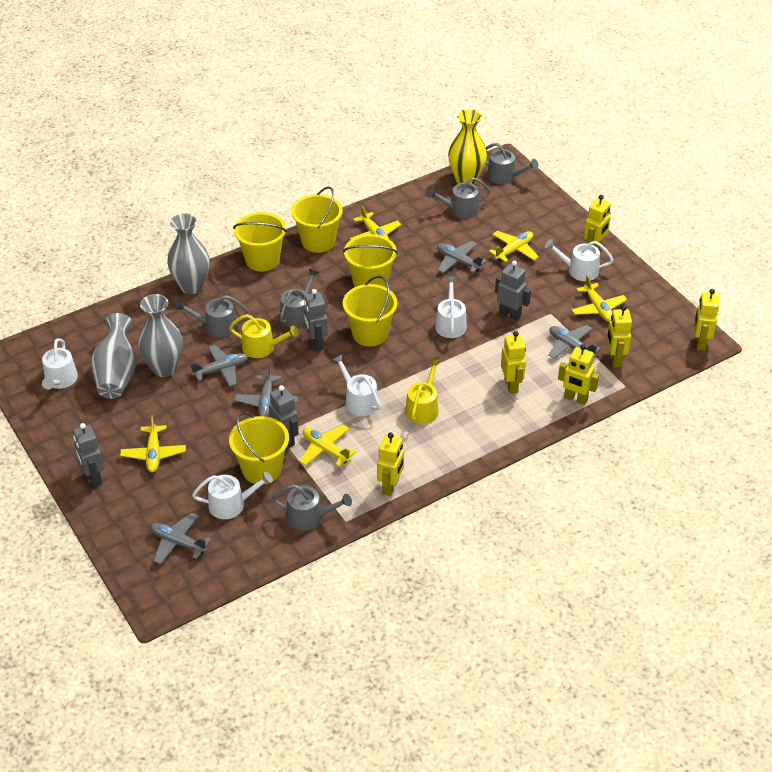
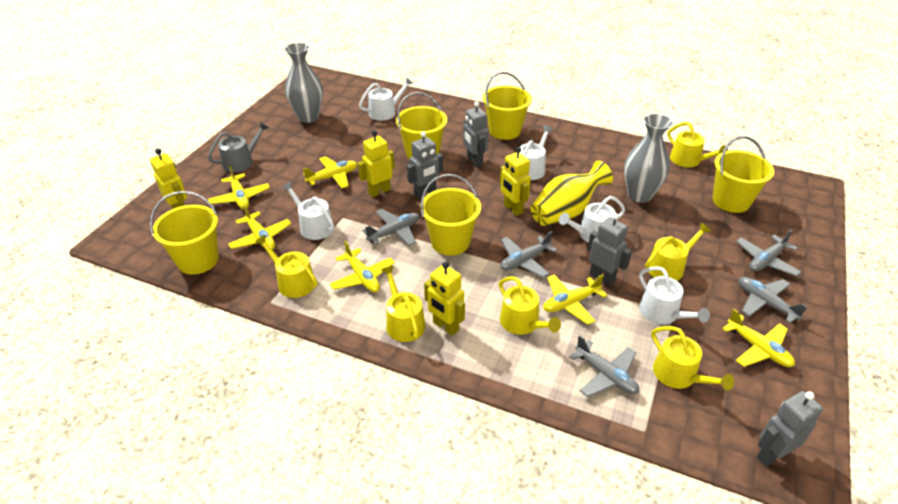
grey vase: [91,313,136,399] [138,294,183,377] [167,213,209,294] = 3 -> [285,43,323,123] [624,114,673,203] = 2
grey watering can: [176,295,249,338] [272,484,352,531] [280,269,319,328] [427,177,490,218] [486,143,538,184] = 5 -> [208,122,269,172] = 1
yellow plane: [120,415,186,472] [300,425,356,467] [350,205,401,240] [489,231,539,262] [571,275,627,322] = 5 -> [208,165,270,209] [228,205,291,250] [303,156,357,188] [330,241,395,293] [543,274,607,325] [722,309,795,367] = 6
yellow robot: [377,433,404,496] [501,331,526,394] [558,344,599,405] [584,195,611,249] [607,305,632,368] [695,289,719,351] = 6 -> [150,148,187,209] [358,130,395,197] [424,262,465,336] [500,147,531,216] = 4
yellow watering can: [229,314,299,358] [405,359,441,424] = 2 -> [255,234,317,298] [381,265,425,342] [499,276,561,335] [645,223,711,281] [651,326,734,391] [667,122,728,168] = 6

